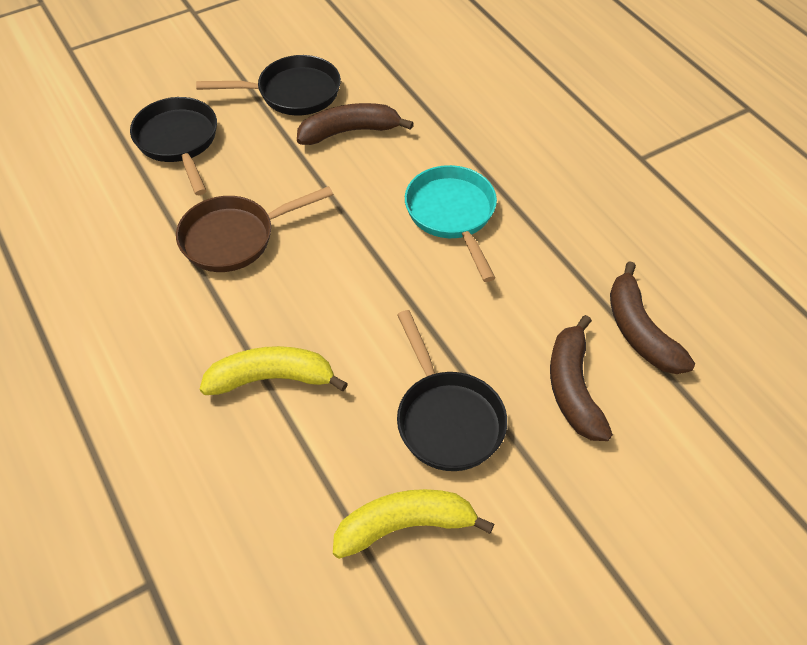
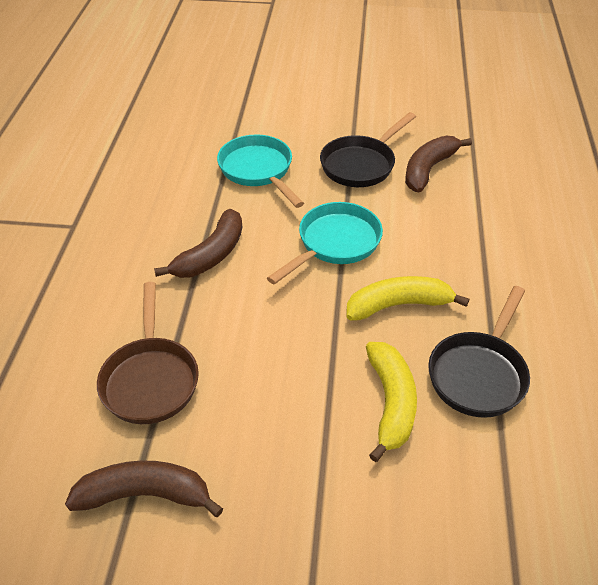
black pan: [130,97,217,195] [196,55,341,116] [397,310,507,471] = 3 -> [320,112,416,187] [428,286,530,418] = 2
turquoise pan: [405,165,497,282] = 1 -> [217,134,304,208] [267,202,383,285] = 2

